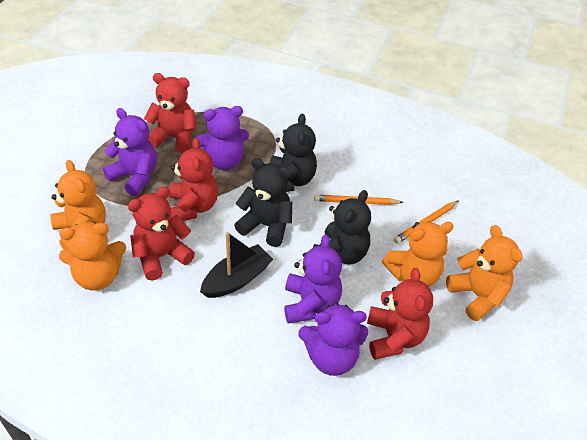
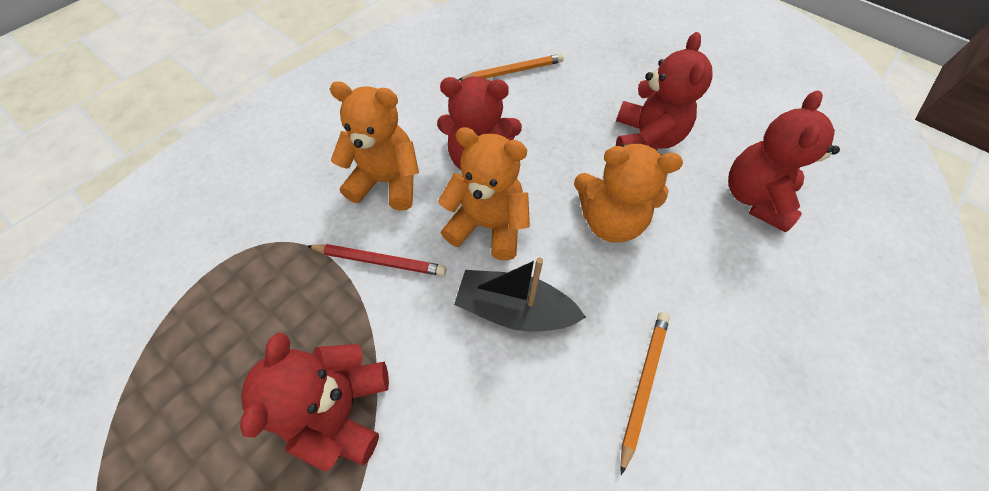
black teddy bear: [234,158,292,247] [270,113,317,192] [313,190,371,264] = 3 -> none = 0
orange teddy bear: [50,160,106,250] [59,221,126,290] [382,222,454,287] [446,225,523,321] = 4 -> [330,81,419,211] [438,127,530,260] [574,143,683,243] = 3
purple teddy bear: [103,108,157,196] [195,106,249,170] [284,234,342,324] [298,302,368,376] = 4 -> none = 0
red pencil: none = 0 -> [307,244,447,276] = 1

